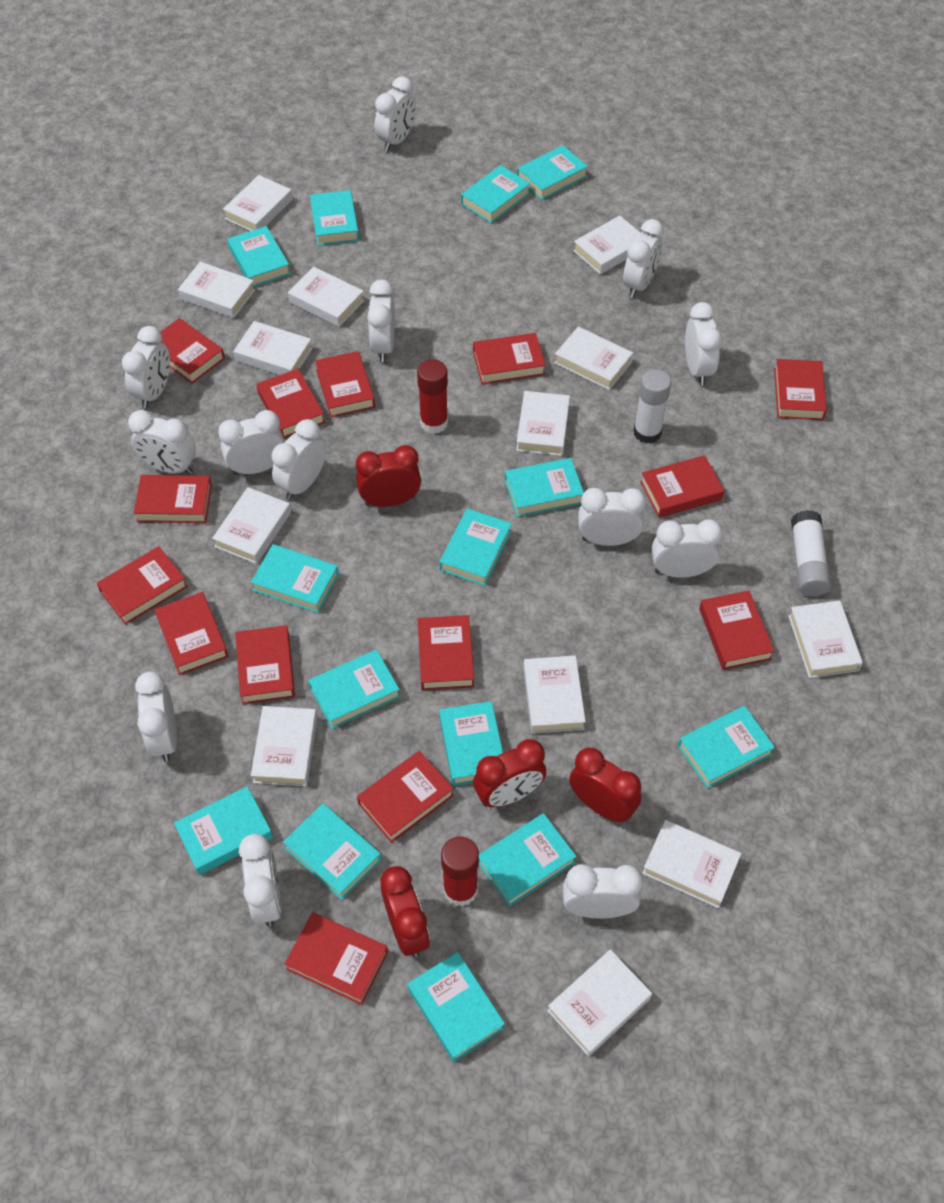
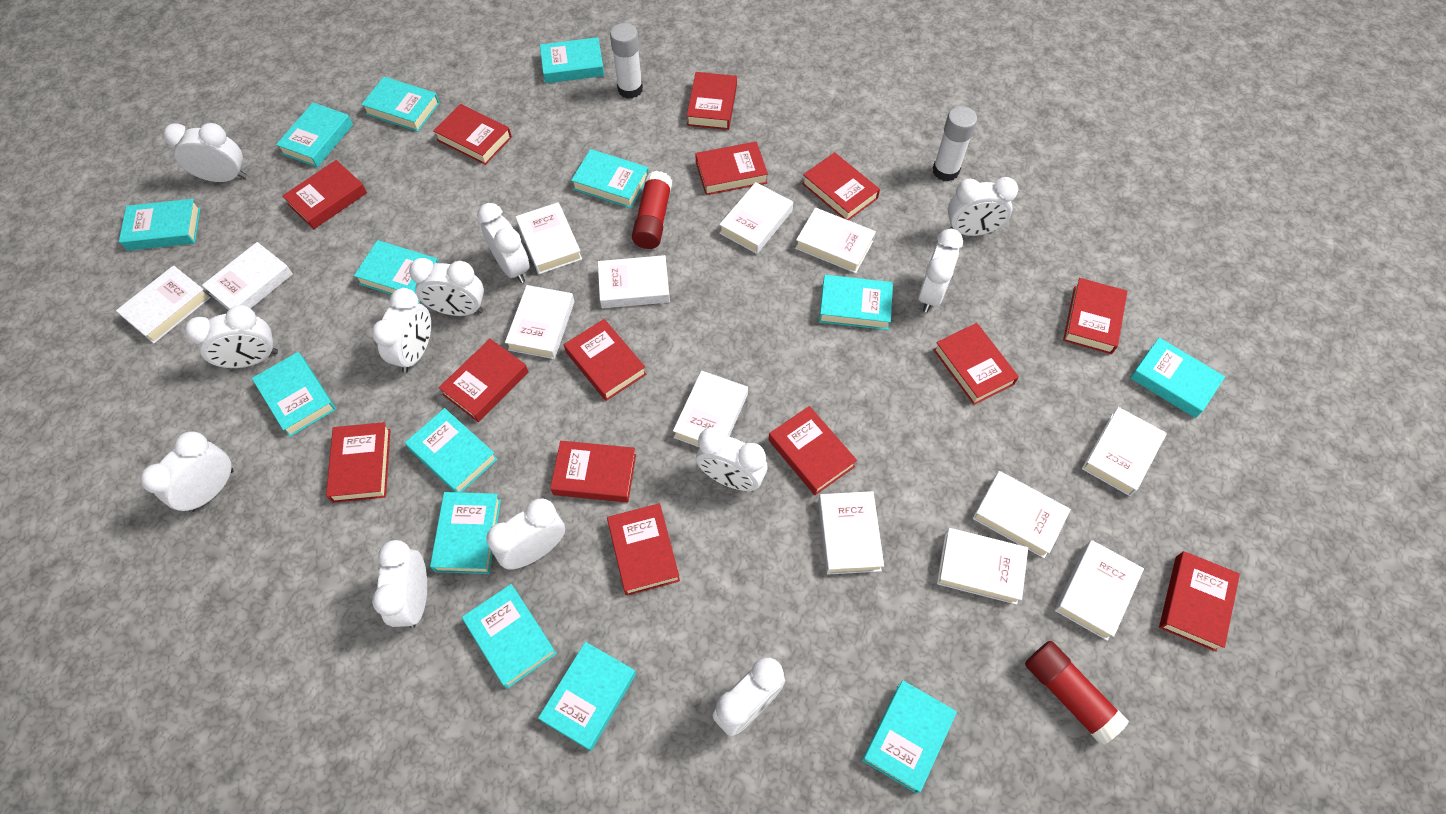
red clock: [356,445,421,507] [380,866,430,957] [473,739,546,807] [569,748,641,823] = 4 -> none = 0
white clock: [122,326,170,408] [128,410,196,474] [135,671,177,762] [218,410,285,475] [239,834,282,927] [271,419,326,500] [367,280,395,362] [375,76,416,151] [563,864,643,919] [578,488,646,546] [623,219,664,298] [652,519,723,578] [685,302,722,385] = 13 -> [140,431,234,512] [163,123,247,182] [185,305,278,368] [372,288,431,373] [372,540,427,628] [409,258,484,316] [477,203,530,283] [486,498,565,570] [696,427,767,491] [712,658,785,736] [918,229,963,312] [948,177,1018,236] = 12

